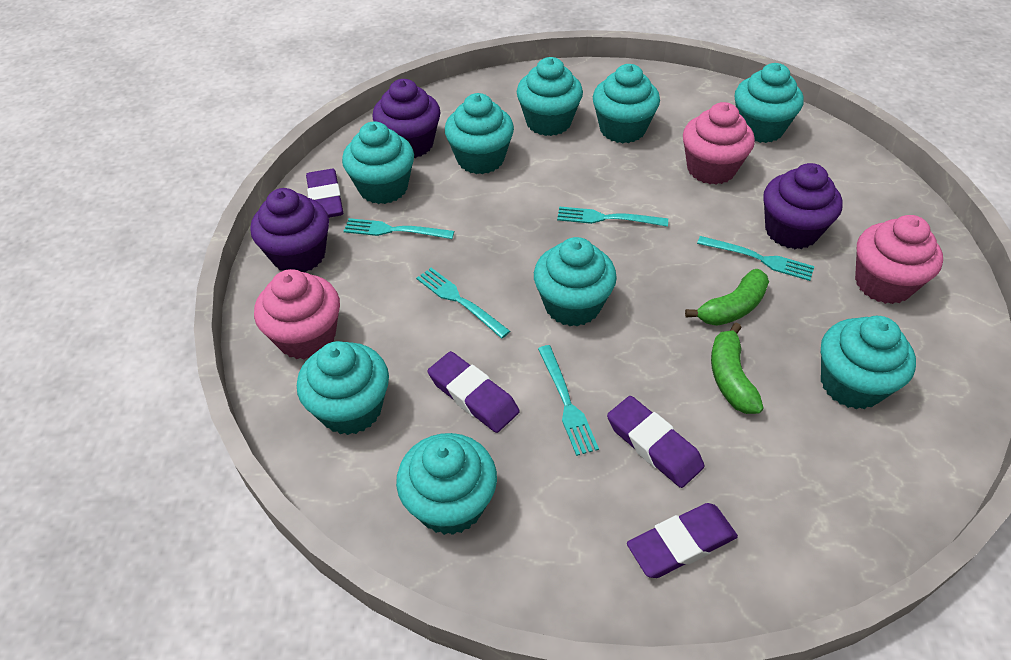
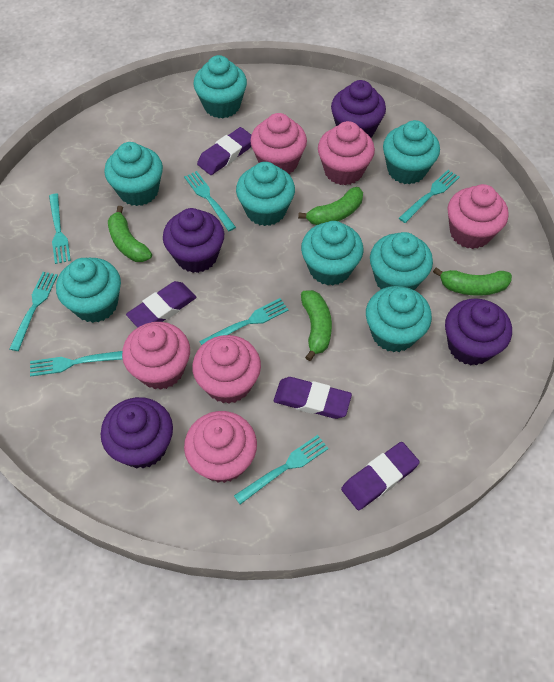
green banana: [685,269,769,326] [711,323,764,414] = 2 -> [108,206,152,262] [298,187,363,225] [301,290,332,361] [433,267,512,296] = 4
pink cupcake: [254,269,340,360] [683,102,755,185] [855,215,943,304] = 3 -> [122,322,190,390] [184,411,257,483] [192,335,261,404] [250,113,307,174] [318,121,375,185] [447,184,509,249] = 6
purple cupcake: [250,188,329,273] [372,79,441,158] [763,163,842,249] = 3 -> [101,397,173,469] [163,208,224,273] [331,80,386,138] [445,298,512,366] = 4
turquoise cupcake: [297,341,389,435] [342,121,414,204] [396,433,497,535] [445,93,514,174] [517,57,583,136] [534,237,617,327] [593,64,660,143] [735,63,804,143] [821,316,916,409] = 9 -> [56,258,121,323] [104,142,163,206] [194,55,247,118] [236,162,295,226] [301,221,364,286] [366,286,432,352] [370,232,433,290] [383,120,440,184] = 8
turquoise fork: [344,218,454,239] [416,268,510,339] [538,345,599,456] [557,206,668,227] [697,236,814,281] = 5 -> [9,272,58,351] [30,351,123,377] [49,194,71,264] [184,171,236,231] [199,298,289,345] [234,435,329,504] [399,170,460,223] = 7

